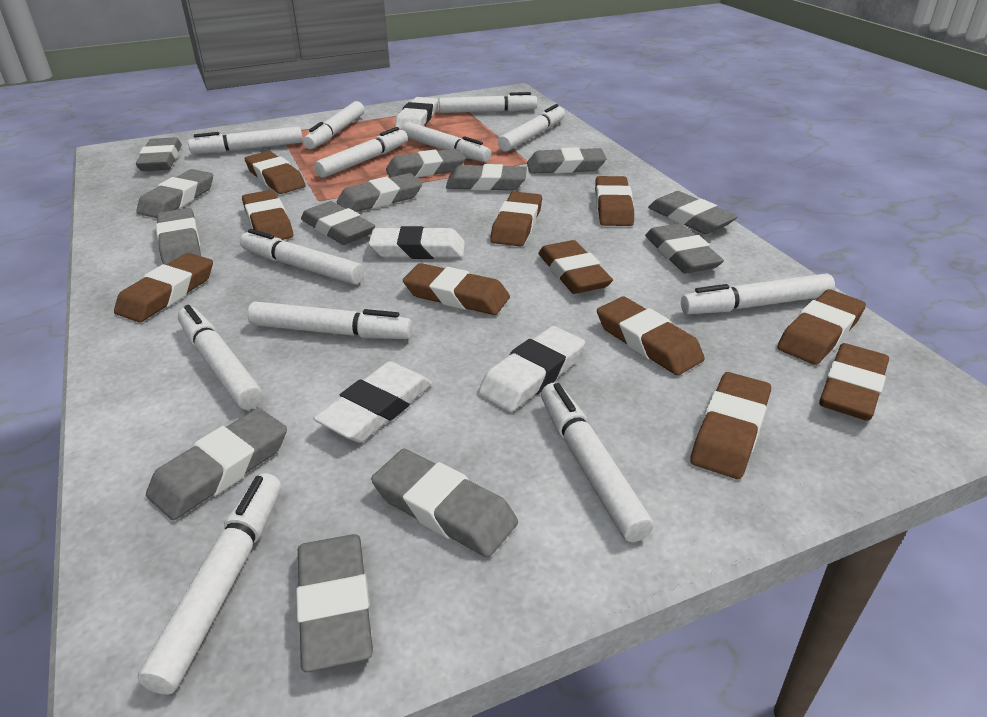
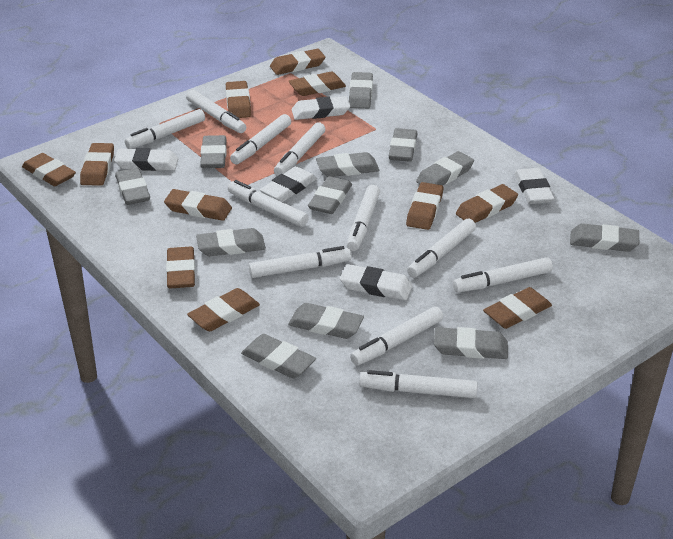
grey eraser: [136,137,182,171] [136,169,213,218] [146,408,287,520] [156,208,201,265] [296,534,373,672] [301,201,375,245] [337,173,422,212] [371,449,518,558] [386,148,465,177] [446,164,527,191] [527,147,607,174] [645,223,724,274] [648,191,738,234] = 13 -> [115,168,150,205] [196,228,266,256] [200,135,227,168] [241,334,316,379] [288,303,364,339] [308,176,352,214] [316,152,379,177] [349,72,373,109] [389,128,417,162] [416,151,474,186] [434,327,508,359] [570,223,639,252] = 12
white eraser: [313,362,432,442] [368,226,465,259] [395,97,438,130] [478,326,585,412] = 4 -> [114,148,178,171] [260,166,317,202] [292,96,350,120] [340,264,413,300] [515,168,554,204] = 5
white marker: [138,473,281,695] [178,305,263,410] [188,126,303,154] [240,229,364,285] [247,302,413,339] [303,101,364,149] [314,127,408,178] [402,122,491,162] [439,92,537,113] [498,104,565,152] [541,383,653,542] [681,273,835,314] = 12 -> [125,109,205,149] [186,90,246,133] [228,180,309,227] [230,114,291,164] [249,246,352,278] [274,122,325,176] [347,185,380,251] [350,307,443,366] [359,370,478,398] [407,218,476,278] [453,257,553,292] = 11

